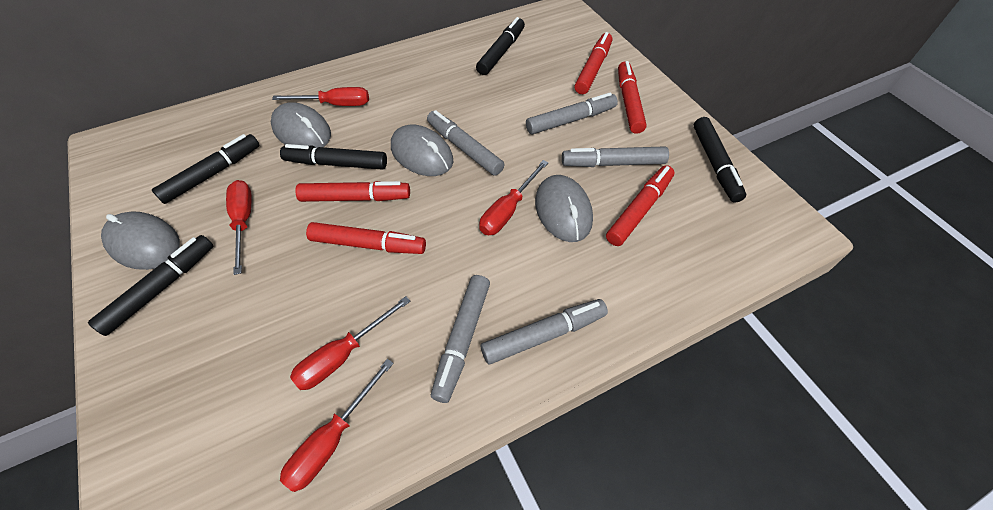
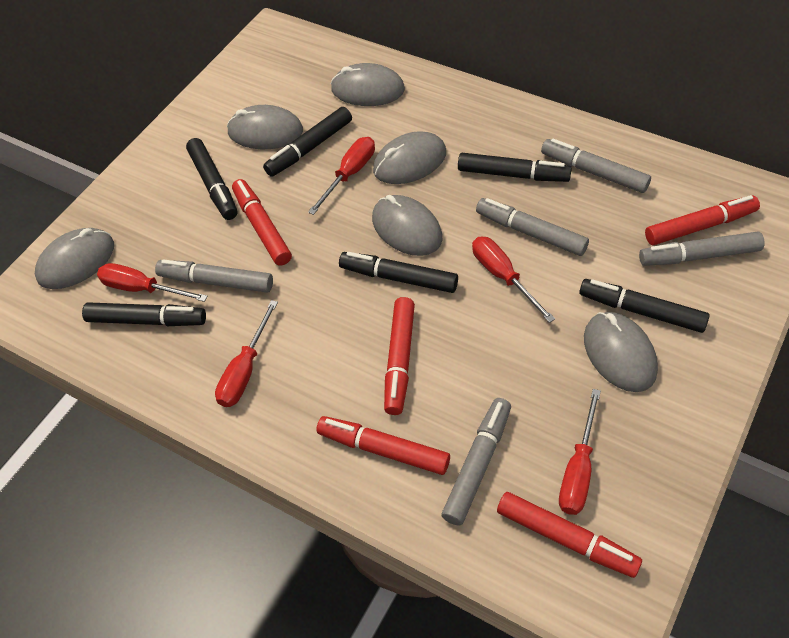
black marker: [88,235,213,336] [152,134,259,204] [280,144,387,170] [476,17,525,75] [693,117,746,203] = 5 -> [82,302,206,326] [186,138,237,220] [263,107,352,177] [339,252,458,293] [458,153,572,182] [579,279,710,333] = 6
grey mouse: [101,211,180,270] [271,102,331,148] [391,125,454,176] [535,175,593,242] = 4 -> [35,228,114,289] [227,105,303,149] [331,63,405,106] [372,195,442,256] [373,131,446,184] [584,312,658,392] = 6

